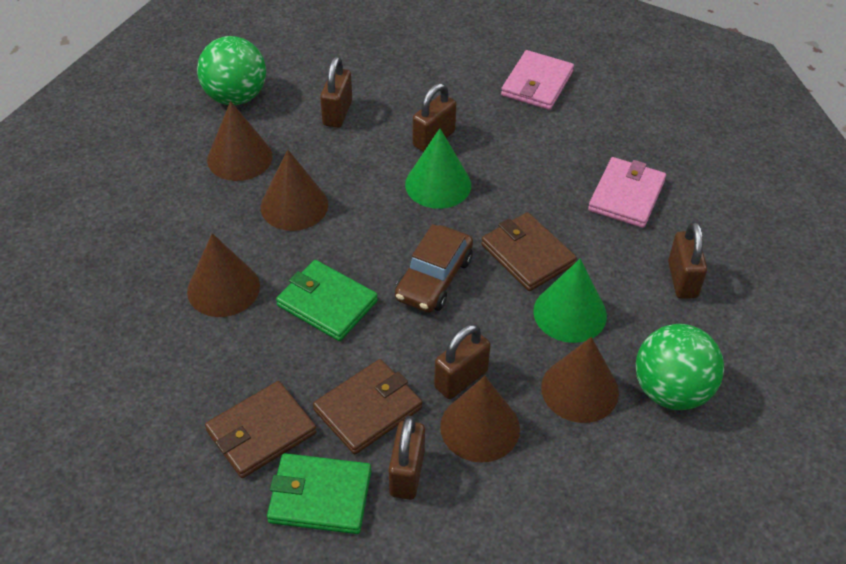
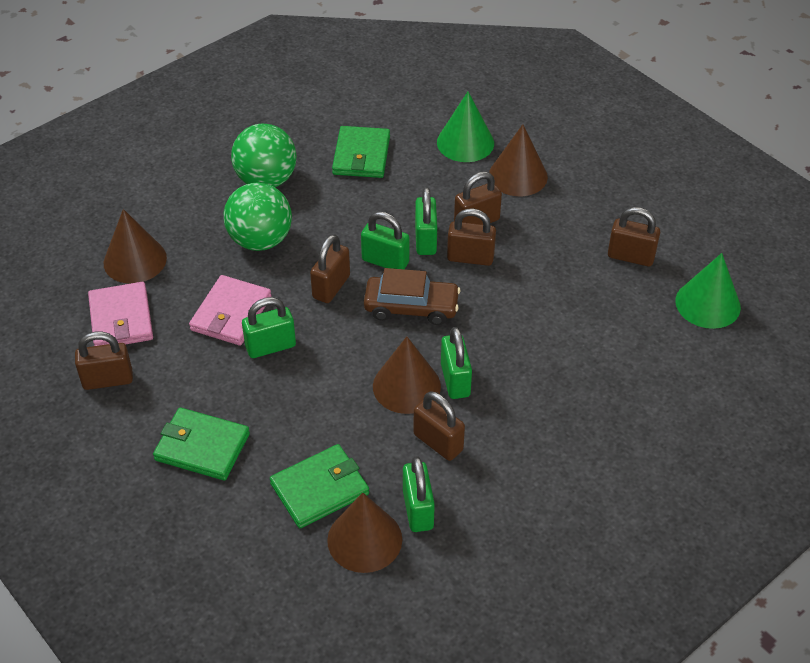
brown cone: [187,233,260,317] [207,101,272,181] [261,150,328,231] [440,376,520,463] [541,337,619,423] = 5 -> [104,209,167,284] [327,493,402,573] [373,336,441,414] [489,124,548,196] = 4
brown padlock: [320,56,352,128] [389,416,425,500] [413,83,456,152] [434,324,490,399] [668,222,707,298] = 5 -> [75,332,133,390] [310,234,350,303] [414,392,465,461] [447,208,496,266] [454,172,502,225] [608,207,660,266] = 6
brown wallet: [205,381,317,478] [313,359,422,454] [481,212,577,291] = 3 -> none = 0
green padlock: none = 0 -> [242,297,296,358] [361,211,410,269] [403,456,435,532] [415,187,437,255] [441,327,472,399] = 5
green wallet: [267,453,371,534] [276,260,378,341] = 2 -> [153,408,250,480] [270,444,369,528] [332,126,390,178] = 3

